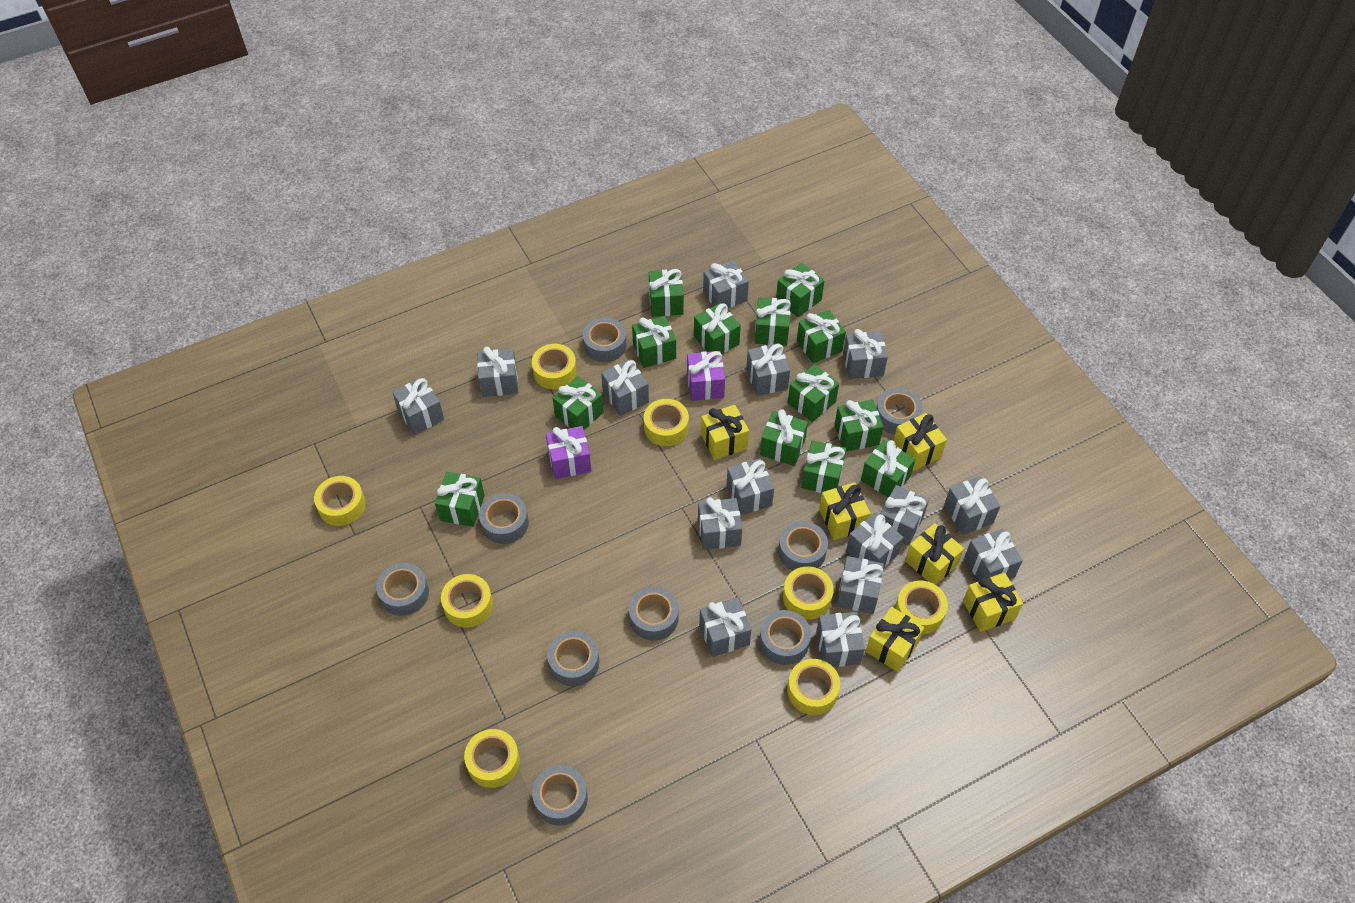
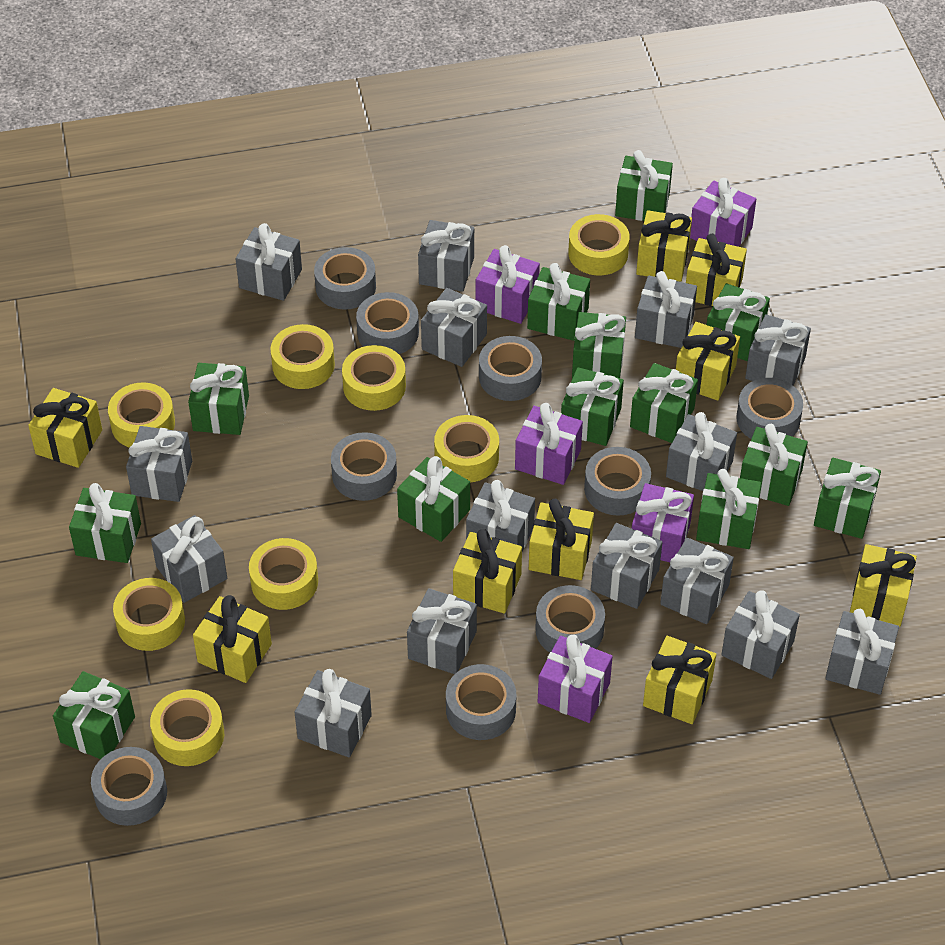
purple gift: [546,426,591,479] [687,351,725,401] = 2 -> [476,245,540,324] [515,403,583,485] [538,635,613,723] [632,483,694,562] [690,178,756,247] = 5
yellow gift: [701,405,749,460] [819,482,871,540] [866,607,924,672] [894,413,947,471] [905,523,964,585] [963,572,1023,632] = 6 -> [28,388,102,468] [193,595,272,683] [453,529,522,614] [529,499,594,580] [636,210,692,282] [643,636,716,724] [676,322,740,401] [686,234,747,306] [850,544,917,627] = 9

